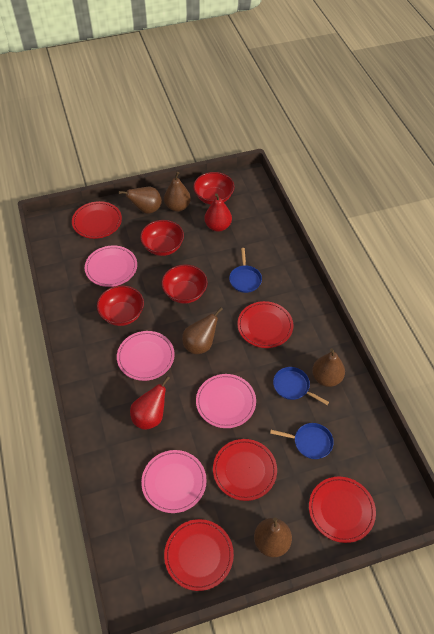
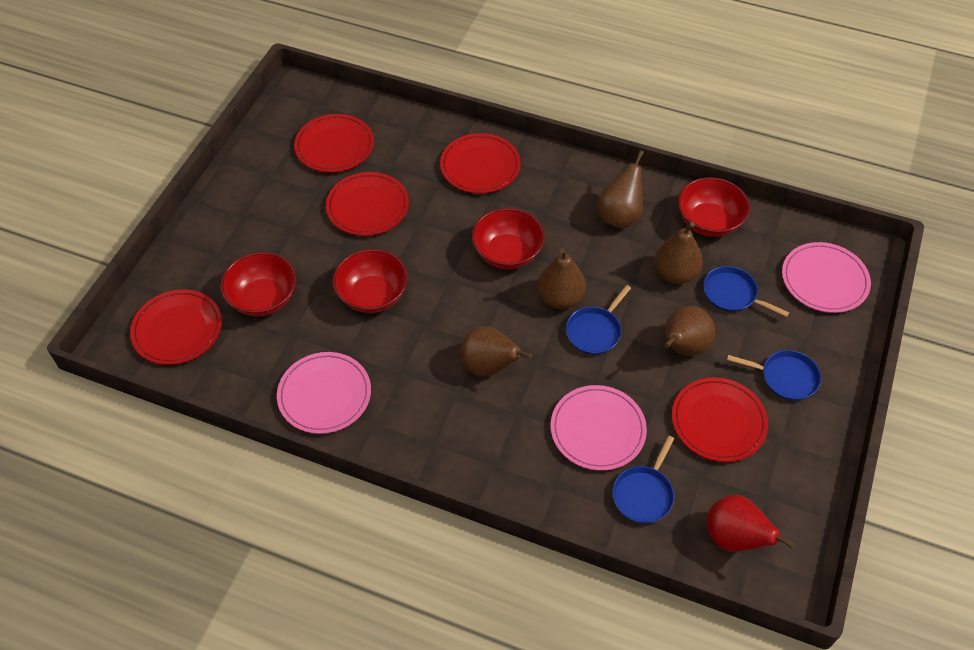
blue pan: [229,248,262,293] [270,423,334,459] [273,367,329,405] = 3 -> [566,285,631,355] [613,436,674,523] [703,266,789,317] [727,350,821,401] = 4
pink plate: [85,245,137,287] [117,331,175,381] [141,450,207,513] [196,374,256,428] = 4 -> [277,352,371,434] [551,385,647,471] [782,242,871,313] = 3
red pear: [130,376,170,430] [204,193,232,232] = 2 -> [706,495,795,552] = 1

